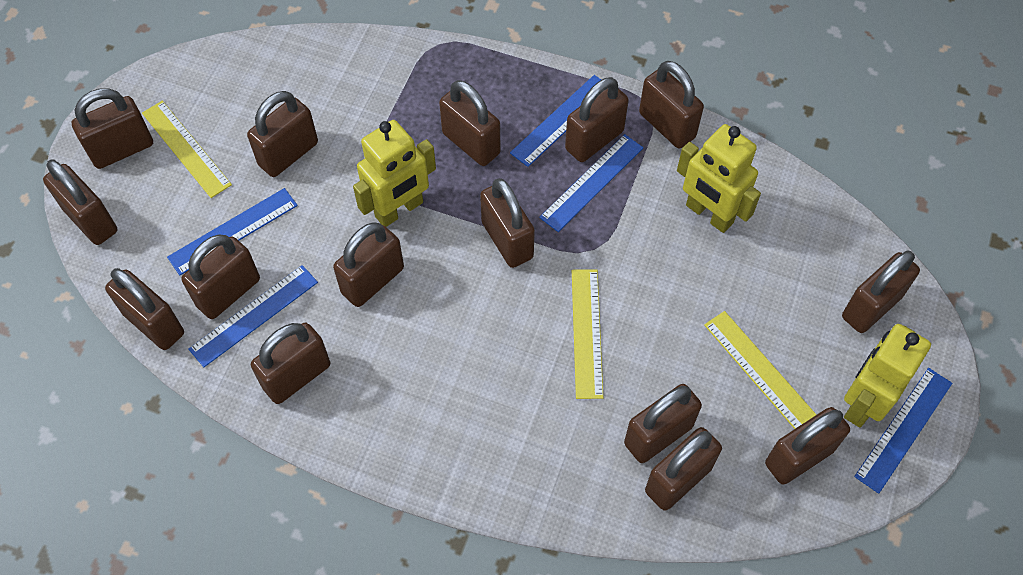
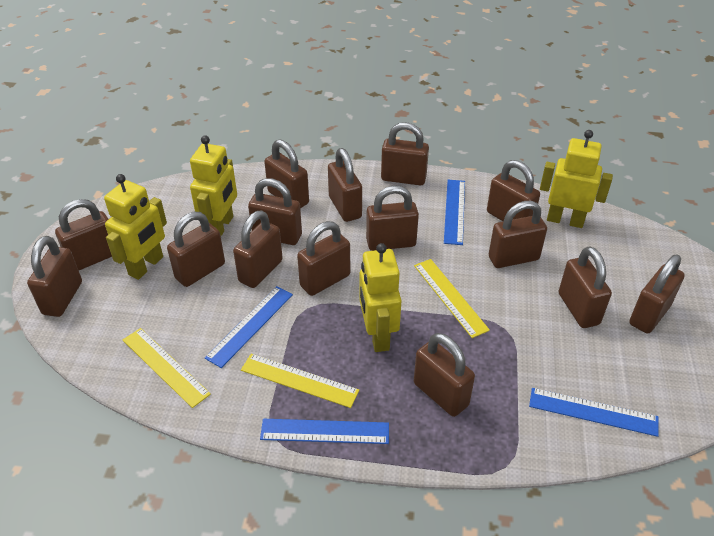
blue ruler: [167,188,298,276] [189,265,318,367] [510,75,601,167] [539,134,643,232] [854,368,952,494] = 5 -> [205,286,293,368] [260,419,389,444] [444,180,465,245] [529,388,659,437] = 4
yellow robot: [353,120,436,227] [677,124,761,233] [844,324,931,428] = 3 -> [104,174,167,280] [190,135,237,236] [359,243,401,352] [540,130,613,228] = 4

